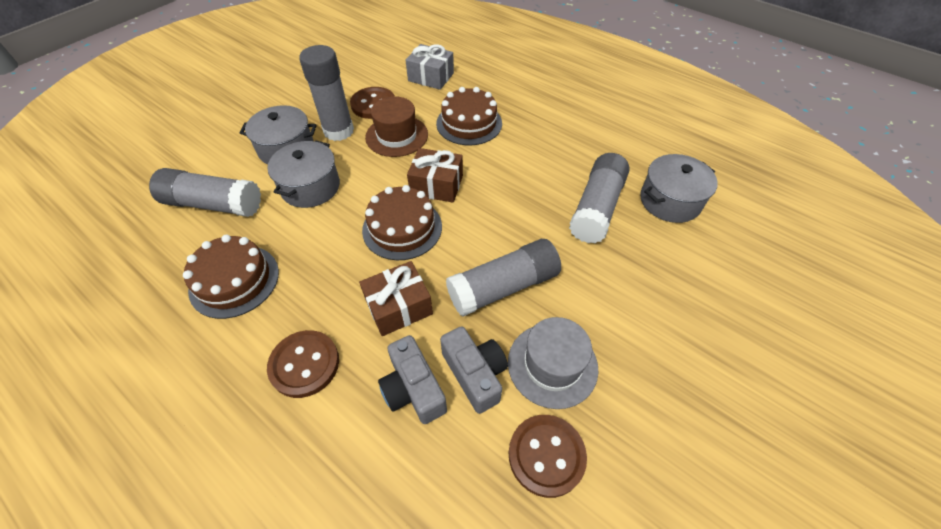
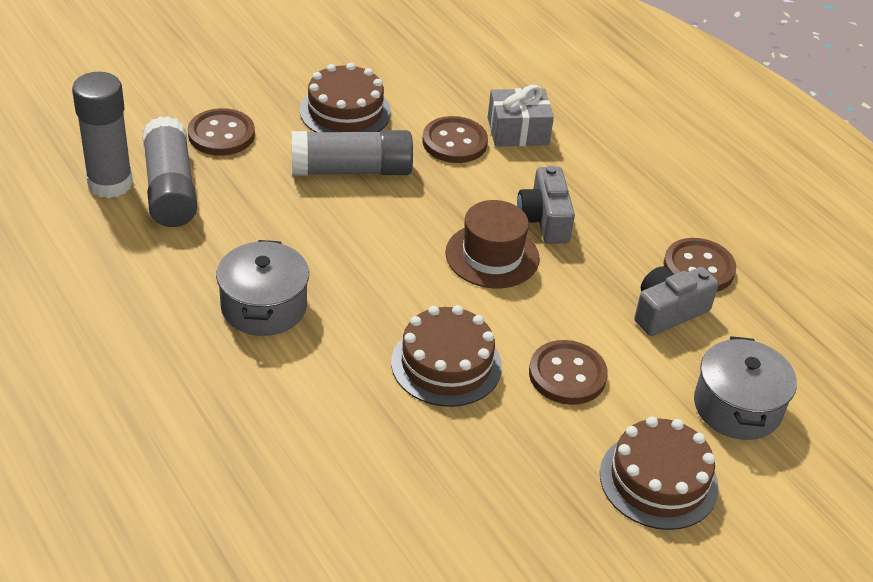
brown button: [267,330,339,398] [350,87,395,119] [509,415,587,498] = 3 -> [188,108,255,156] [422,116,488,163] [529,340,608,405] [663,238,736,292] = 4
brown gift: [359,261,433,336] [407,148,463,203] = 2 -> none = 0
grey glue stick: [149,168,261,217] [299,45,354,141] [446,239,561,317] [569,153,629,243] = 4 -> [72,72,133,198] [142,116,197,227] [292,130,413,176] = 3
grey hat: [508,317,598,409] = 1 -> none = 0
grey pot: [240,105,317,165] [267,140,340,208] [640,154,718,223] = 3 -> [216,240,309,336] [694,336,797,440] = 2

